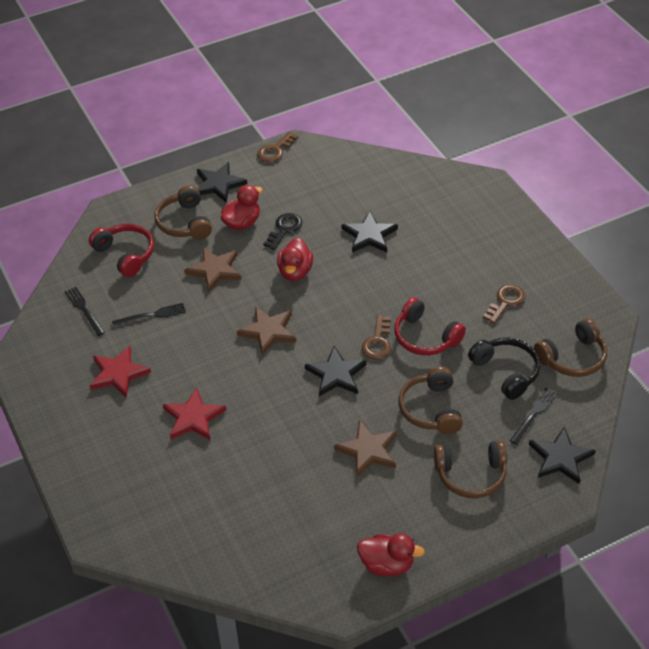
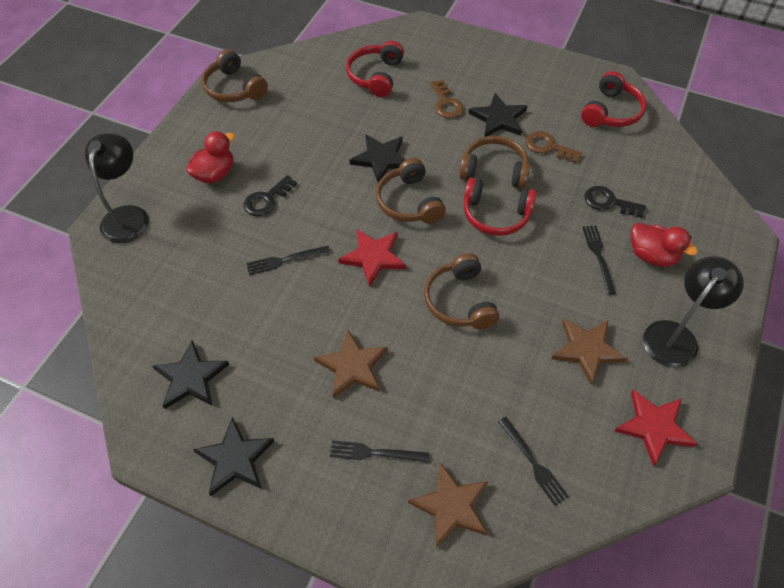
black fork: [64,287,105,336] [112,303,186,327] [510,388,558,445] = 3 -> [247,246,330,275] [330,440,429,463] [498,417,569,506] [582,225,616,295] = 4
black headphones: [468,337,540,400] = 1 -> none = 0
black key: [263,213,302,250] = 1 -> [244,175,297,217] [585,186,646,218] = 2
black lamp: none = 0 -> [85,133,149,243] [643,256,744,368] = 2
brown key: [257,132,298,162] [362,315,391,359] [483,285,525,324] = 3 -> [430,80,464,118] [526,131,582,163] = 2
red duck: [221,185,263,230] [277,238,313,281] [357,533,425,576] = 3 -> [186,131,235,183] [631,223,698,267] = 2
red headphones: [89,224,154,277] [394,297,466,355] = 2 -> [346,41,404,97] [464,177,537,236] [581,71,646,127] = 3

